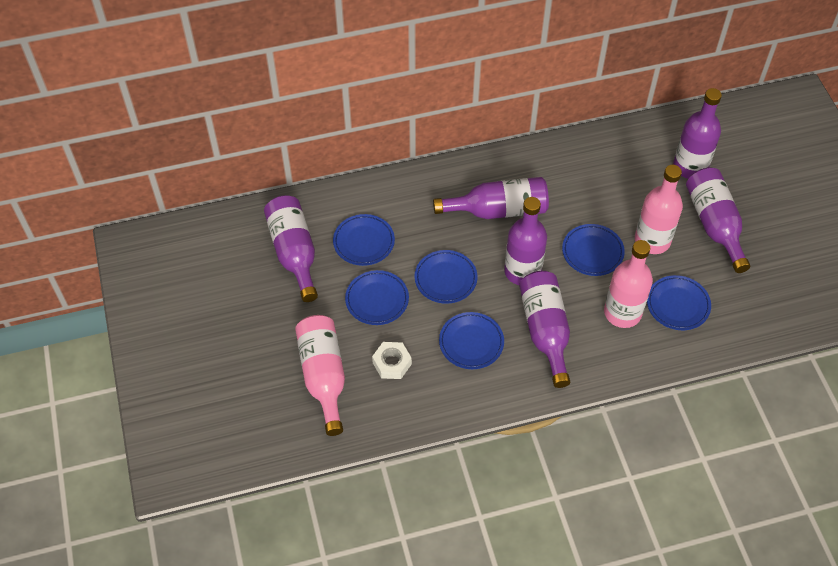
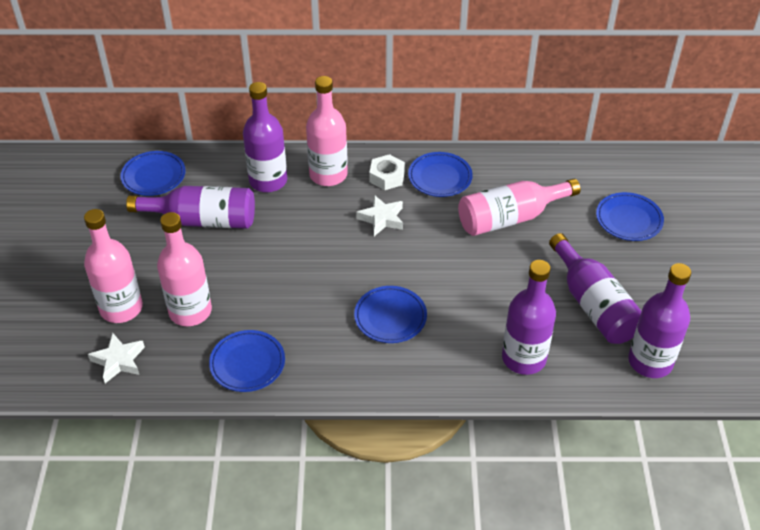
blue plate: [333,214,395,266] [345,270,409,325] [415,250,477,304] [439,312,504,369] [562,224,625,276] [647,275,711,330] = 6 -> [120,151,186,196] [209,330,285,392] [354,286,427,343] [408,152,473,197] [596,192,664,241] = 5
pink bottle: [295,315,345,436] [604,240,653,328] [635,165,683,254] = 3 -> [84,209,143,323] [157,212,212,326] [306,76,348,186] [458,179,581,236] = 4
purple bottle: [264,195,318,302] [433,177,549,219] [504,197,547,285] [519,271,570,388] [673,88,722,179] [686,168,750,273] = 6 -> [126,186,255,229] [243,82,287,192] [502,260,556,375] [549,233,642,344] [628,263,691,378] = 5
white star: none = 0 -> [88,332,145,383] [356,195,403,236] = 2

